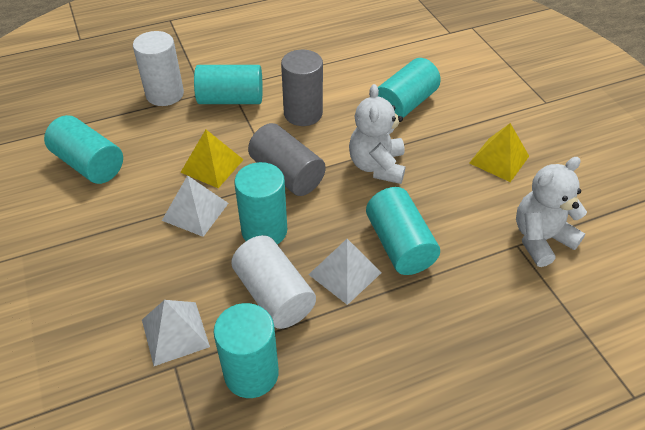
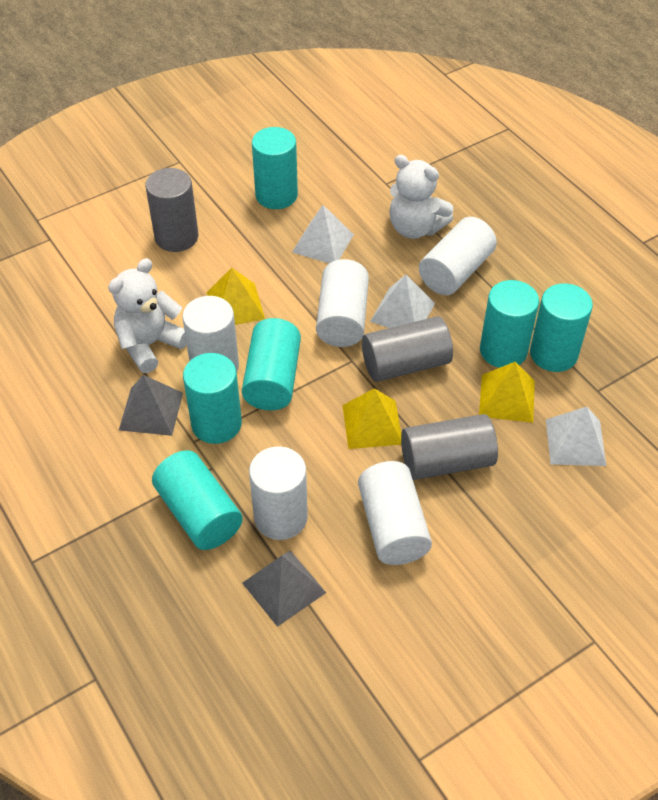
grey cylinder: [248,123,326,196] [281,50,323,126] = 2 -> [145,168,199,252] [362,316,453,382] [401,414,498,480] = 3
grey pyramid: none = 0 -> [119,375,183,436] [242,551,326,627] = 2
white cylinder: [133,31,184,106] [231,235,316,329] = 2 -> [182,296,239,372] [249,446,308,540] [316,259,369,347] [358,461,432,565] [419,217,497,295] = 5
yellow pyramid: [180,130,244,188] [469,123,529,182] = 2 -> [207,268,265,325] [342,388,401,449] [479,362,535,423] = 3

